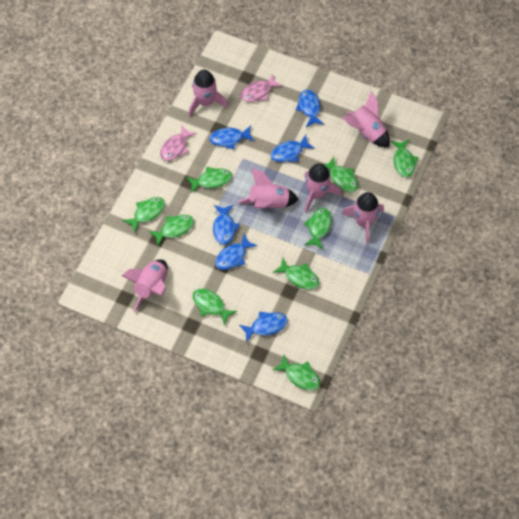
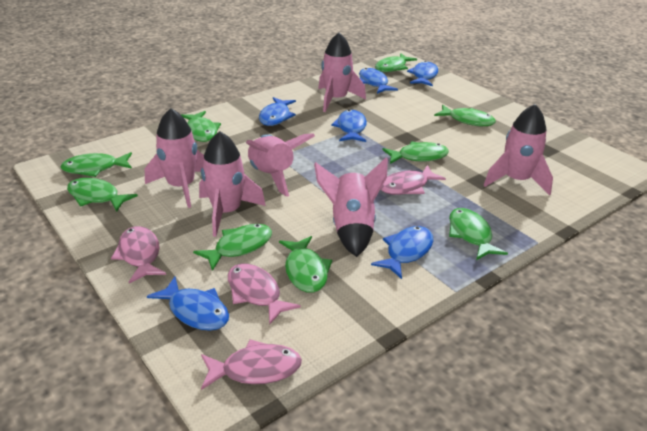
pink fish: [160,125,197,161] [241,74,282,102] = 2 -> [111,226,166,283] [201,339,302,390] [228,264,301,325] [381,165,446,195] = 4

